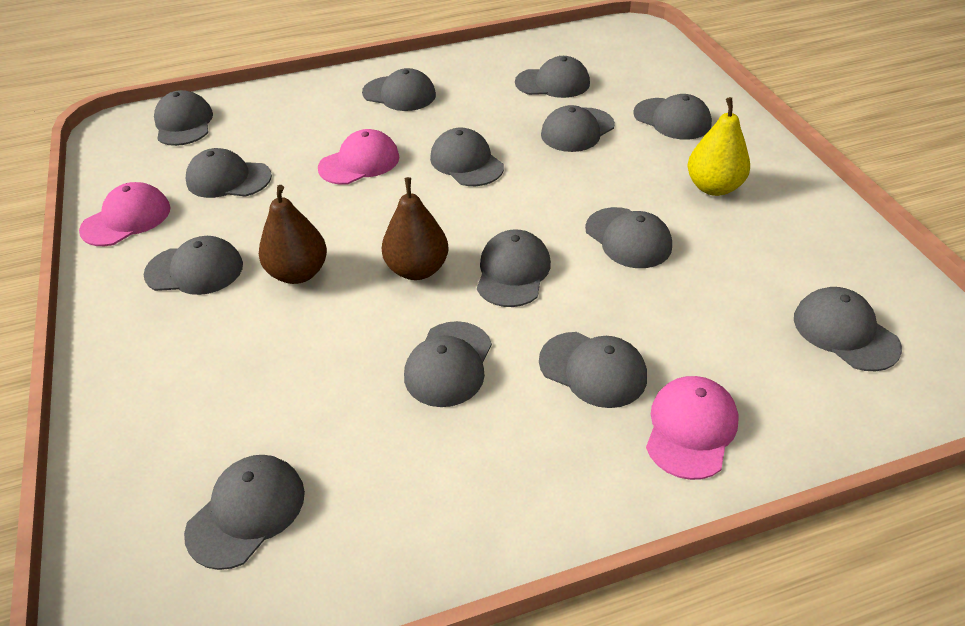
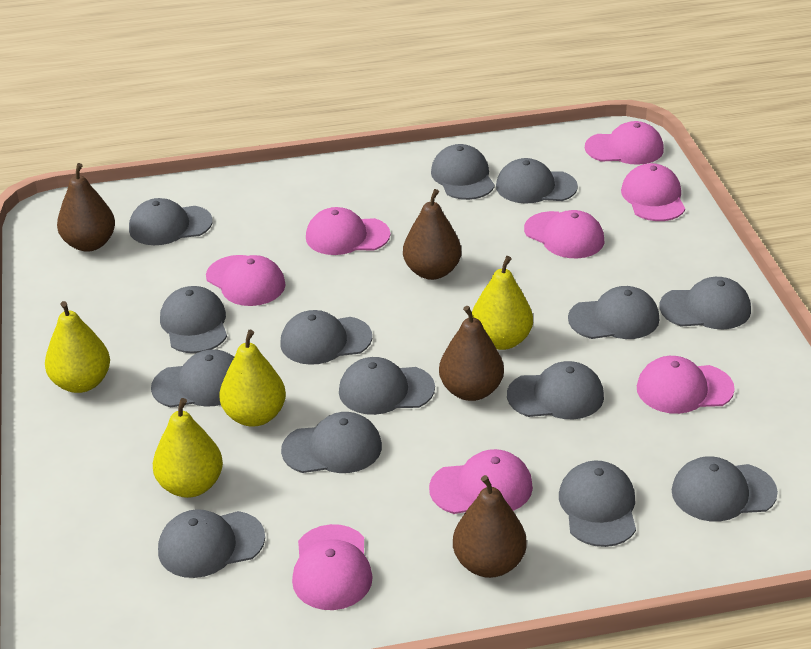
brown pear: [259,185,327,284] [382,177,448,280] = 2 -> [57,163,115,252] [403,189,461,280] [439,306,504,401] [453,475,527,578] = 4
pink cap: [79,182,170,246] [318,129,399,185] [646,376,739,480] = 3 -> [206,255,285,306] [292,524,373,610] [306,207,390,255] [429,449,533,514] [524,210,604,258] [585,121,664,165] [621,163,685,221] [637,356,735,414] = 8
yellow pear: [688,97,750,196] = 1 -> [45,301,110,393] [153,398,223,498] [220,330,286,427] [472,256,533,350] = 4

